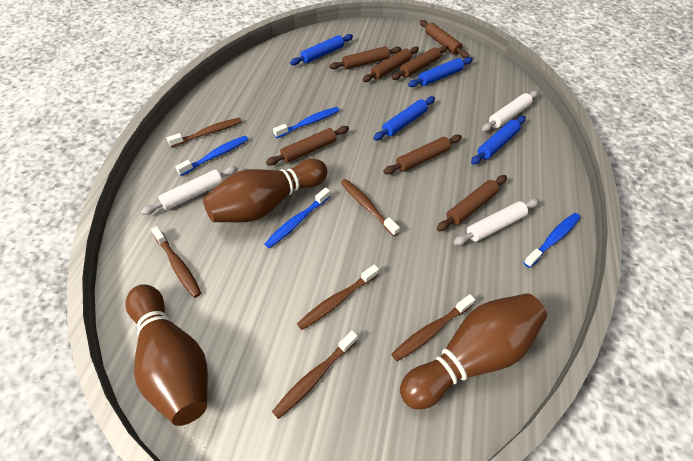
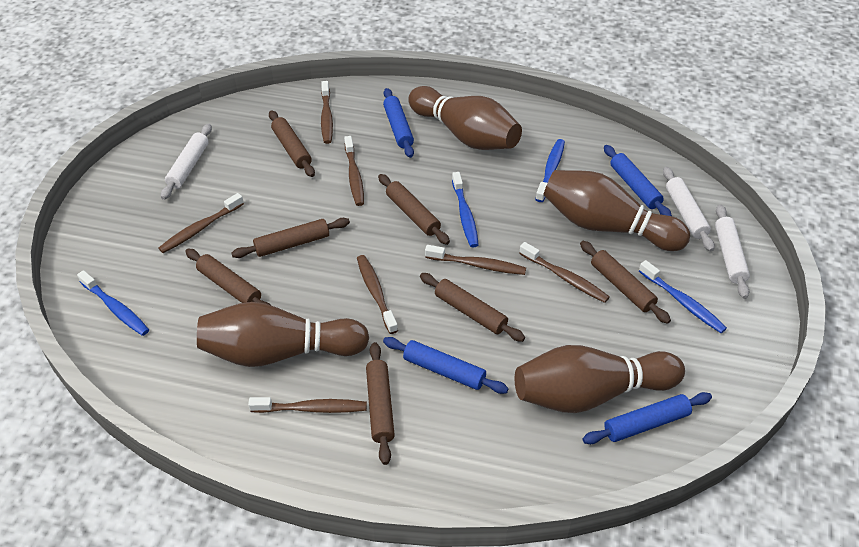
brown bowling pin: [125,284,208,426] [203,159,327,222] [400,293,547,409] = 3 -> [197,302,369,367] [408,86,522,150] [515,345,685,413] [544,170,690,251] = 4
brown toothbrush: [151,226,201,298] [167,118,242,147] [272,331,358,419] [297,264,379,330] [341,179,400,236] [391,294,475,361] = 6 -> [158,193,244,253] [248,397,367,413] [321,81,333,144] [344,136,364,206] [357,255,398,334] [425,245,526,275] [519,242,610,303] = 7

